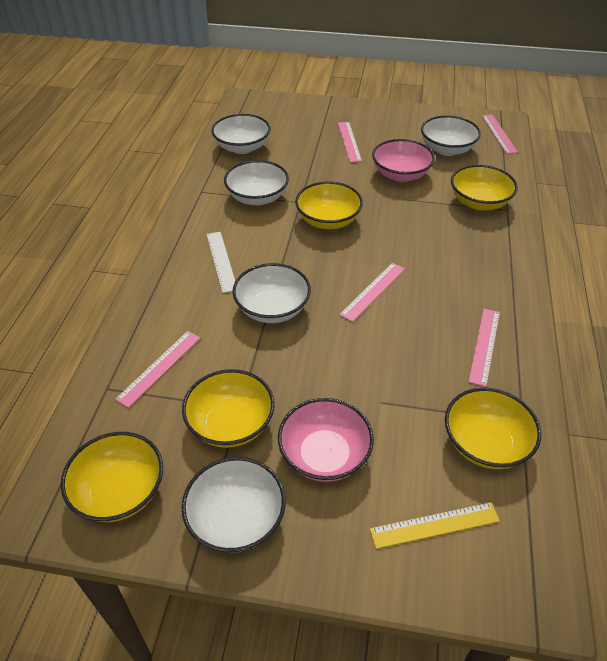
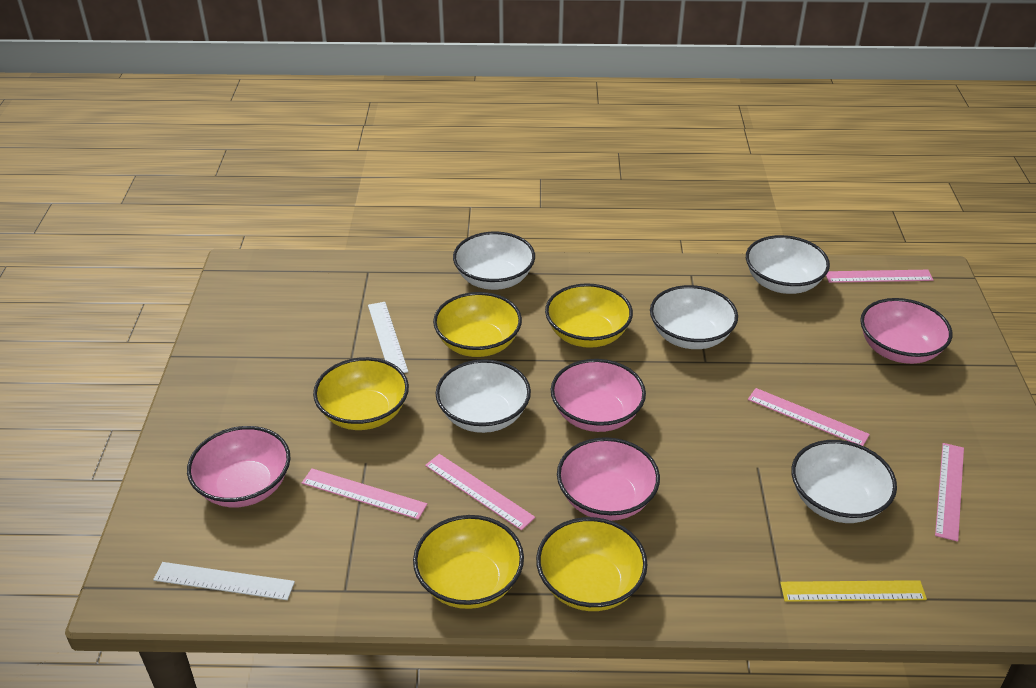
pink bowl: [278,398,374,482] [372,139,435,182] = 2 -> [187,426,290,507] [551,359,646,432] [557,437,660,521] [860,298,952,364] = 4
white ruler: [206,232,235,293] = 1 -> [153,562,295,600] [368,302,408,373] = 2

